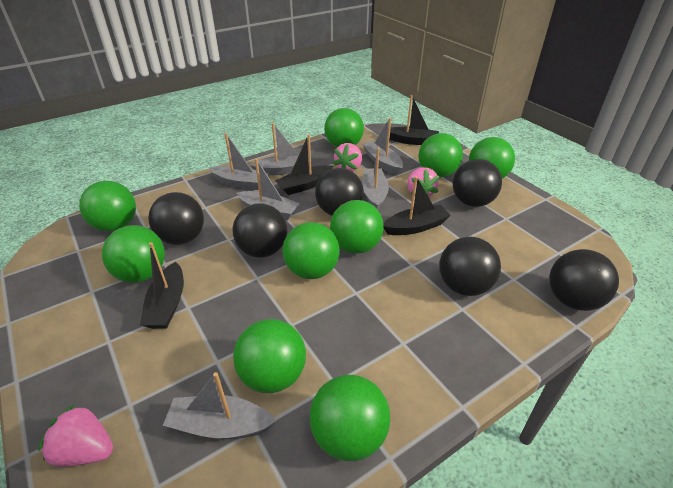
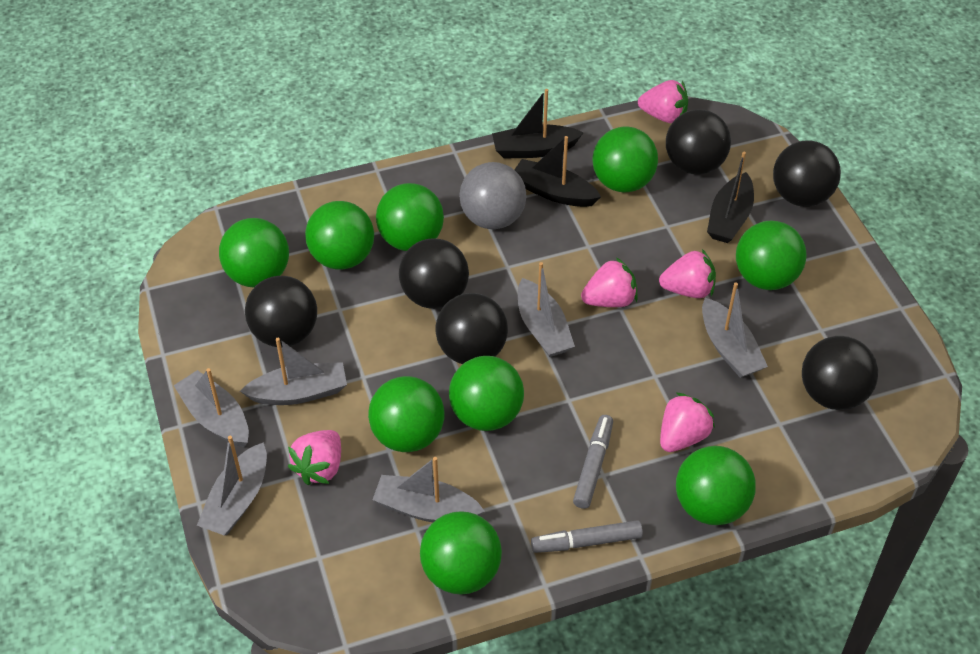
black boat: [140,242,184,329] [275,134,333,195] [383,176,451,235] [390,95,439,145] = 4 -> [492,89,584,159] [514,136,601,207] [707,152,754,243] = 3
grey ball: none = 0 -> [459,162,527,229] = 1
grey marker: none = 0 -> [531,520,643,553] [573,415,613,509] = 2
pink strawberry: [38,404,113,467] [333,143,362,172] [407,167,439,197] = 3 -> [288,430,341,485] [581,257,638,307] [638,80,688,123] [659,249,716,298] [660,393,715,452] = 5

